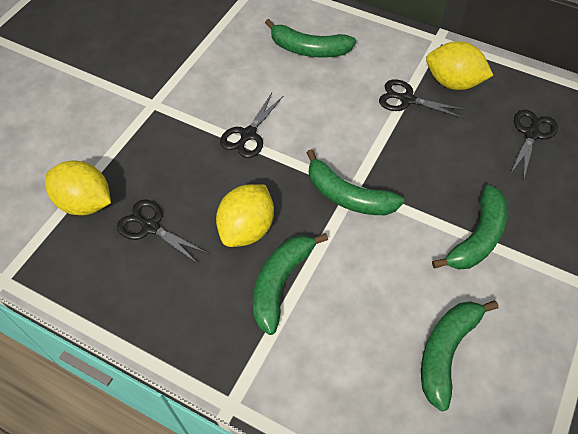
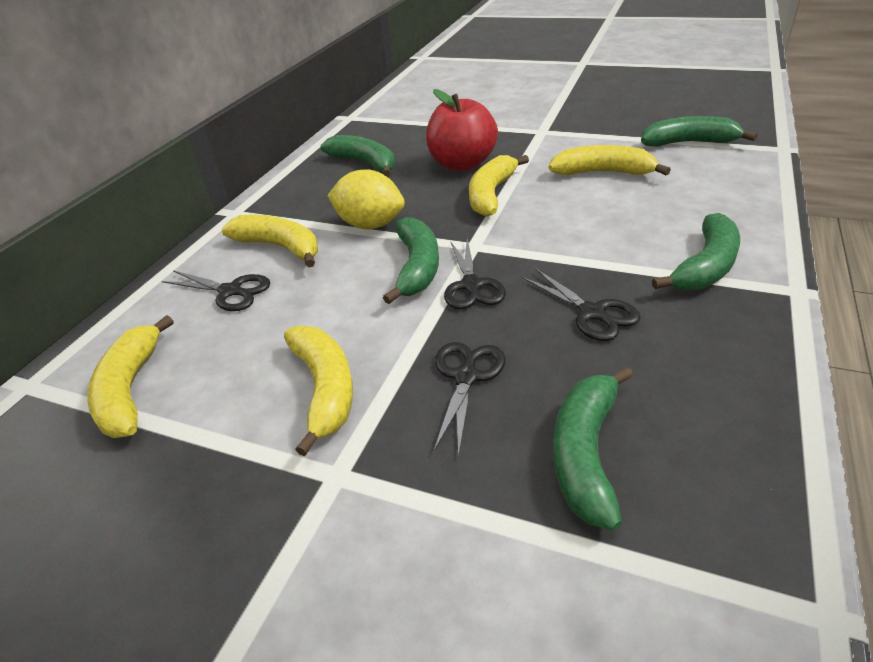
red apple: none = 0 -> [426,89,498,171] = 1
yellow banana: none = 0 -> [87,315,174,438] [222,215,318,268] [284,326,353,456] [469,155,529,217] [548,145,671,175] = 5
yellow lemon: [45,161,111,215] [216,184,274,247] [426,41,493,90] = 3 -> [327,170,405,229] = 1

